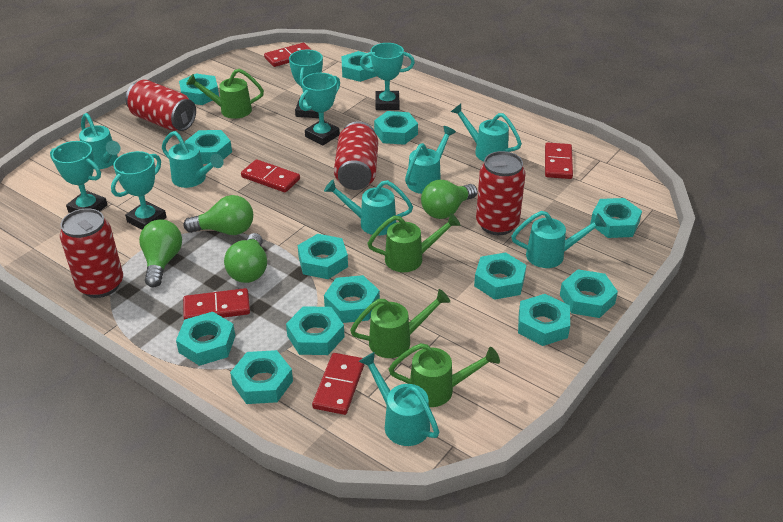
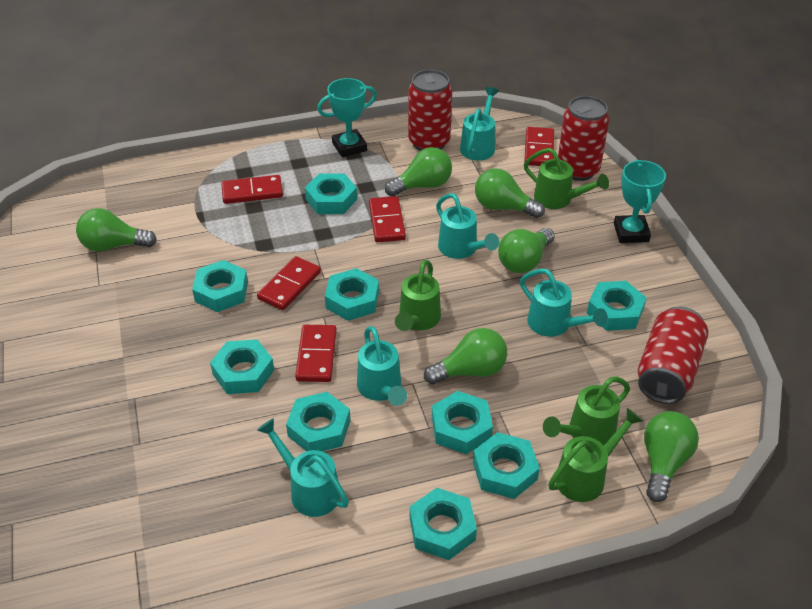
green light bulb: [139,219,182,287] [183,195,253,235] [224,233,267,283] [421,180,478,219] = 4 -> [76,208,157,251] [385,147,452,196] [424,328,507,384] [475,168,545,218] [498,228,555,273] [644,411,699,502] = 6
red can: [60,208,123,298] [125,80,196,131] [334,121,378,190] [476,151,526,235] = 4 -> [408,69,452,151] [558,96,610,181] [638,307,708,404] = 3
turquoise nut: [176,312,235,366] [179,74,219,105] [185,130,232,164] [230,350,293,404] [286,306,345,355] [298,234,348,279] [324,275,380,323] [341,51,377,82] [374,111,418,145] [474,252,526,300] [518,294,570,346] [560,269,618,318] [590,198,642,238] = 13 -> [192,260,248,312] [210,339,274,394] [286,392,351,451] [305,173,357,214] [325,268,379,321] [410,488,477,560] [432,391,493,454] [473,432,540,499] [587,281,647,331] = 9
turquoise trophy: [50,141,107,213] [111,151,167,230] [289,50,323,118] [299,73,340,145] [360,43,415,110] = 5 -> [317,78,377,158] [614,160,666,243] = 2
turquoise watering can: [79,113,120,169] [162,131,224,188] [324,180,413,236] [358,352,439,446] [405,126,456,194] [451,104,522,161] [511,211,606,268] = 7 -> [257,418,349,517] [357,326,407,406] [436,193,499,259] [460,87,499,161] [520,269,608,337] = 5

